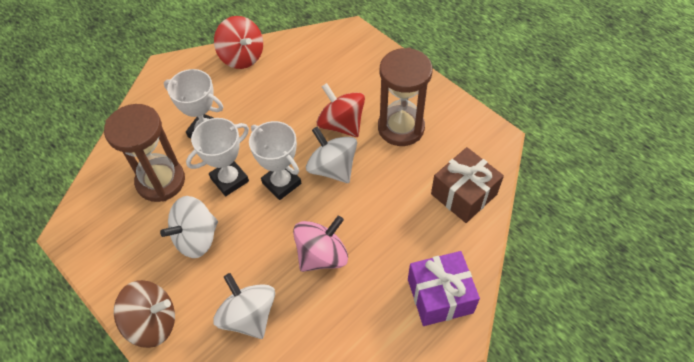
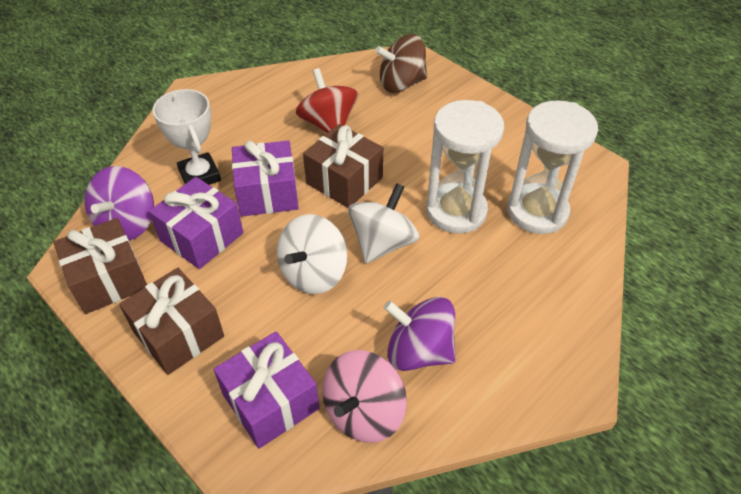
brown gift: [431,147,504,223] = 1 -> [53,218,147,314] [119,268,224,375] [303,124,383,208] = 3
brown hourglass: [104,104,185,202] [378,48,433,146] = 2 -> none = 0
purple gift: [408,251,480,326] = 1 -> [149,177,243,269] [214,331,320,449] [232,140,299,217] = 3
purple spinning top: none = 0 -> [85,166,154,240] [384,297,456,371] = 2
red spinning top: [214,16,263,69] [317,83,365,137] = 2 -> [296,68,358,133] = 1
white hourglass: none = 0 -> [426,100,504,233] [507,100,598,234] = 2
white spinning top: [160,196,218,258] [213,273,275,339] [306,126,357,183] = 3 -> [277,214,348,294] [348,183,419,263] = 2
white trophy: [164,69,223,138] [186,118,249,196] [249,121,301,200] = 3 -> [153,89,221,185] = 1

